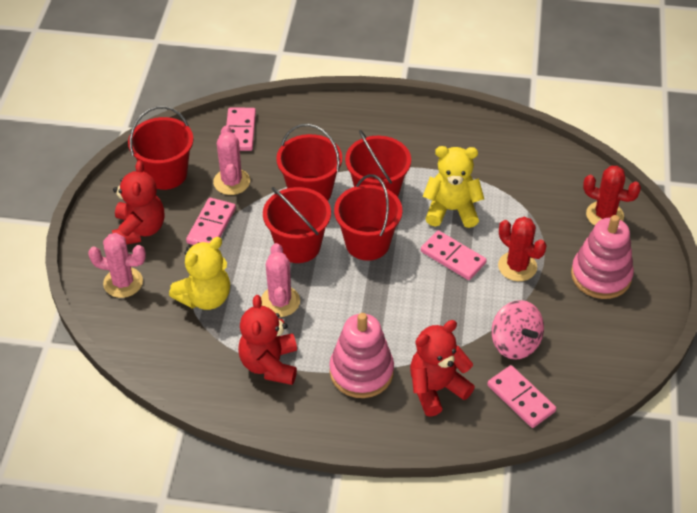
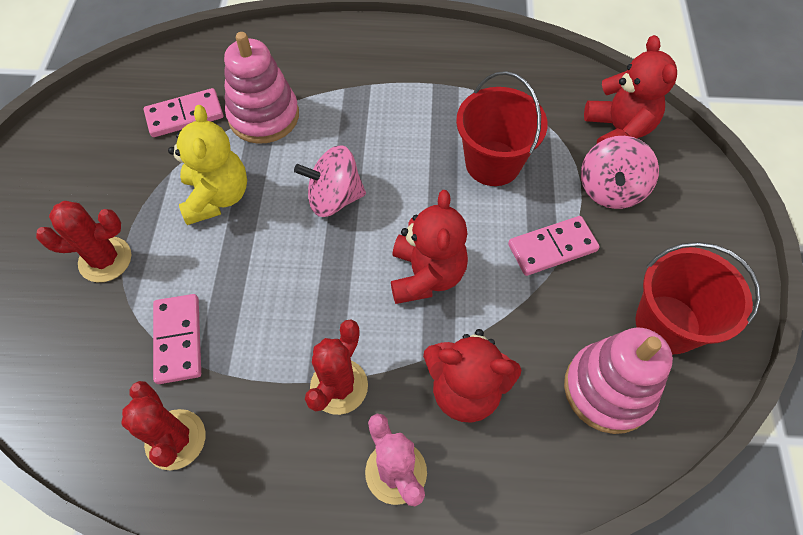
pink cactus: [88,233,146,298] [213,126,250,195] [261,243,300,317] = 3 -> [365,414,427,506] = 1
pink domino: [186,198,236,245] [226,108,256,151] [421,230,487,280] [487,365,556,428] = 4 -> [144,88,223,137] [153,294,201,384] [508,216,600,276] = 3
pink spinning top: [491,300,544,360] = 1 -> [294,145,366,217] [581,136,659,209] = 2
red bucket: [128,106,193,190] [263,187,331,263] [276,124,342,201] [334,174,403,261] [345,130,411,197] = 5 -> [456,71,548,186] [635,242,761,354] = 2
red cactus: [498,217,547,281] [583,166,641,226] = 2 -> [36,201,131,282] [121,381,205,470] [305,319,368,415] = 3
yellow teddy bear: [169,237,230,310] [423,146,484,228] = 2 -> [168,105,247,225] = 1

